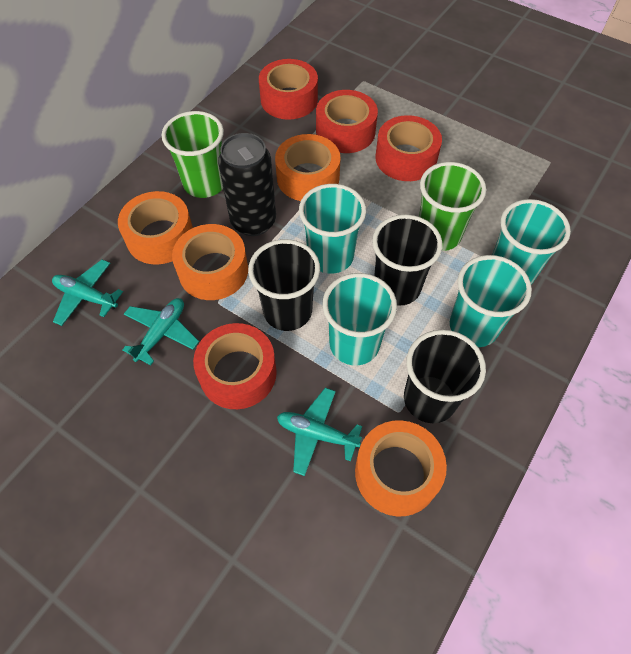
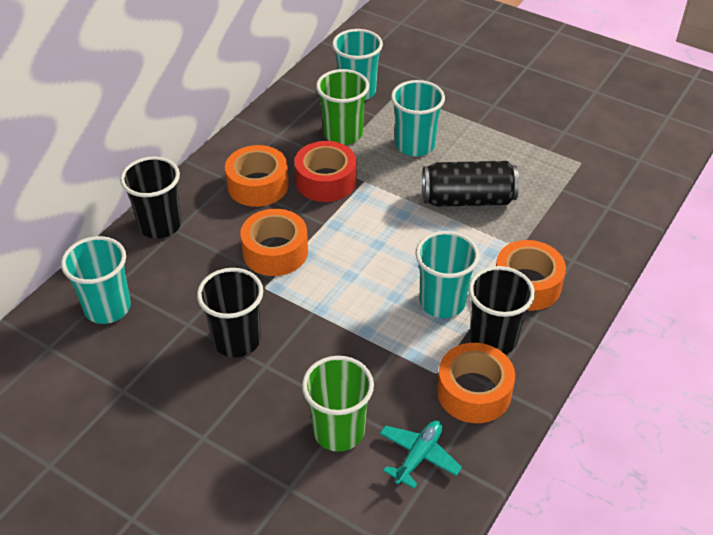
red tape: [193,323,277,409] [259,59,318,120] [316,90,378,153] [375,115,442,181] = 4 -> [294,141,356,202] = 1
turquoise plane: [52,260,123,326] [123,298,199,365] [277,388,362,476] = 3 -> [380,421,462,489] = 1

